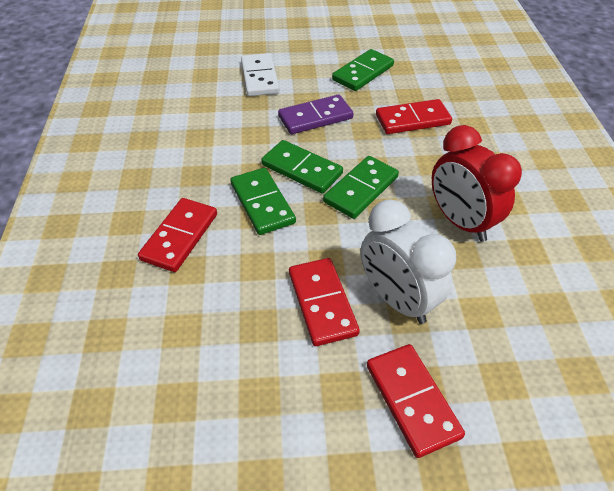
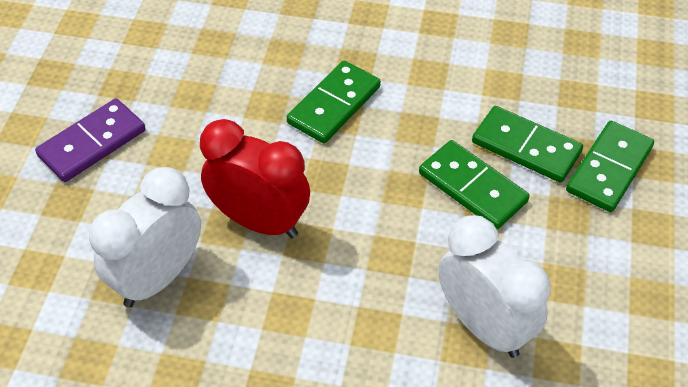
red domino: [138,198,217,272] [289,258,360,346] [367,344,465,458] [376,99,452,134] = 4 -> none = 0
white clock: [361,199,456,324] = 1 -> [89,167,201,308] [438,215,551,358] = 2
white domino: [241,53,279,96] = 1 -> none = 0

